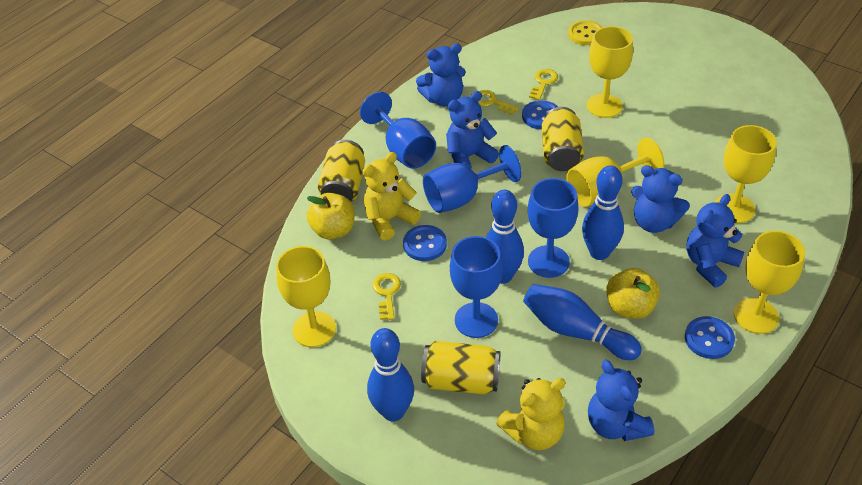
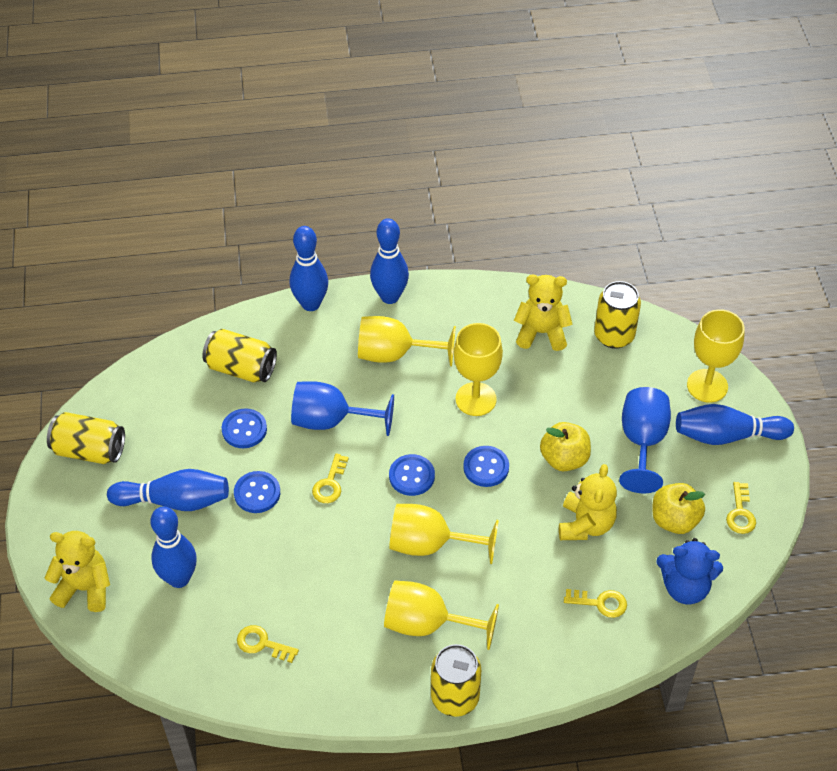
blue bowling pin: [367,328,414,422] [486,190,524,284] [523,284,642,360] [582,166,624,260] = 4 -> [107,469,229,511] [150,506,197,588] [290,226,328,311] [370,218,409,304] [676,404,794,445] = 5
blue button: [403,225,447,261] [522,100,558,130] [685,316,735,359] = 3 -> [222,408,267,448] [234,471,280,513] [389,454,435,496] [463,446,509,487] = 4
blue goblet: [360,92,436,169] [423,145,521,213] [450,236,503,338] [528,178,578,278] = 4 -> [291,381,394,436] [619,387,671,493] = 2
blue teddy bear: [416,43,466,106] [446,91,499,169] [588,360,654,441] [631,165,690,233] [686,194,744,287] = 5 -> [656,538,723,604] = 1
yellow button: [568,20,603,45] = 1 -> none = 0
yellow can: [318,140,365,202] [421,341,500,394] [542,107,584,171] = 3 -> [47,412,125,464] [203,329,277,382] [431,644,481,717] [594,281,641,349] = 4
yellow key: [372,273,401,320] [478,90,519,115] [529,69,558,100] = 3 -> [237,625,299,663] [312,453,349,503] [564,589,627,618] [726,482,756,534] = 4
yellow teddy bear: [362,152,421,241] [496,378,565,450] = 2 -> [45,531,110,612] [514,275,573,351] [559,464,617,540] = 3

